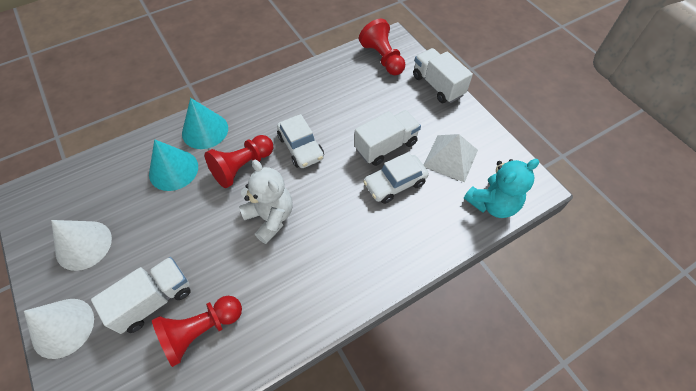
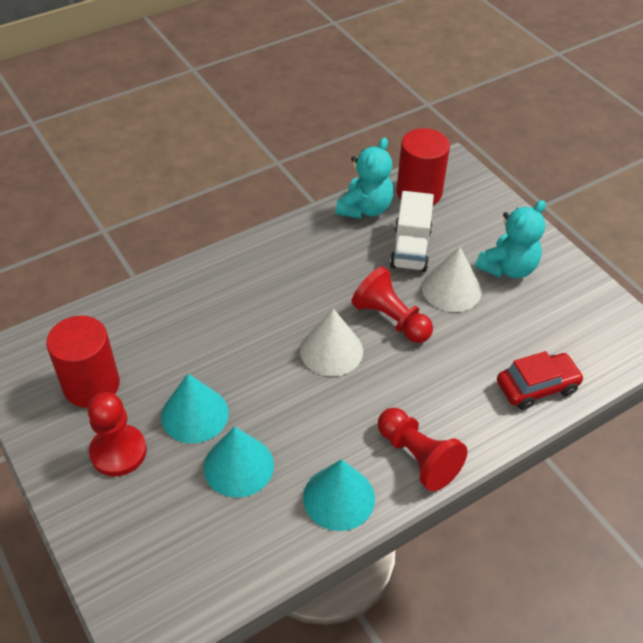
red car: none = 0 -> [497,351,584,410] = 1
red cylinder: none = 0 -> [46,316,120,408] [397,128,450,205] = 2
turquoise cone: [149,139,198,191] [182,98,228,149] = 2 -> [161,374,229,443] [204,426,274,498] [303,459,375,531] = 3
turquoise teddy bear: [464,159,539,218] = 1 -> [336,138,393,219] [475,200,546,278] = 2
white car: [277,114,324,168] [363,152,429,204] = 2 -> none = 0
white pyramid: [424,134,478,183] = 1 -> none = 0
white teddy bear: [239,160,293,244] = 1 -> none = 0
white truck: [91,257,191,334] [354,110,421,166] [413,48,473,103] = 3 -> [390,191,434,272] = 1

